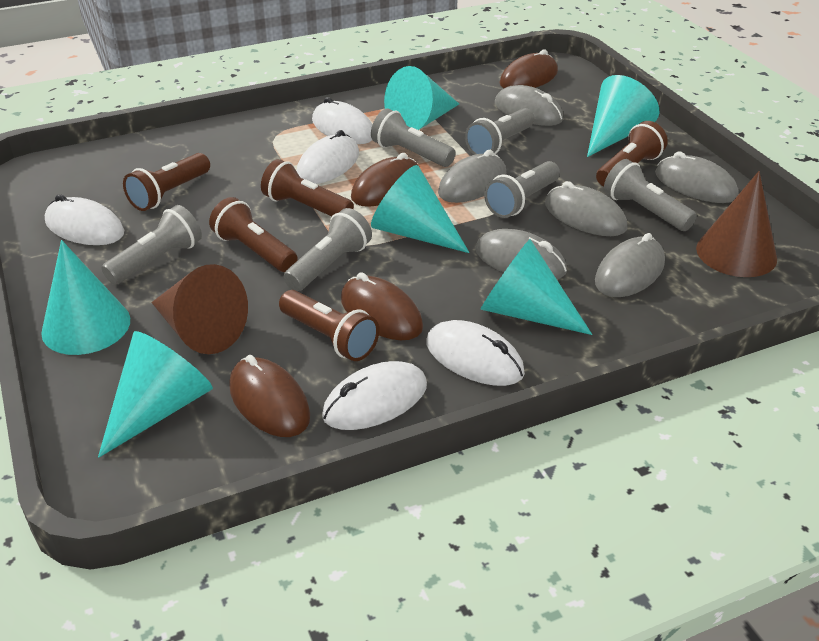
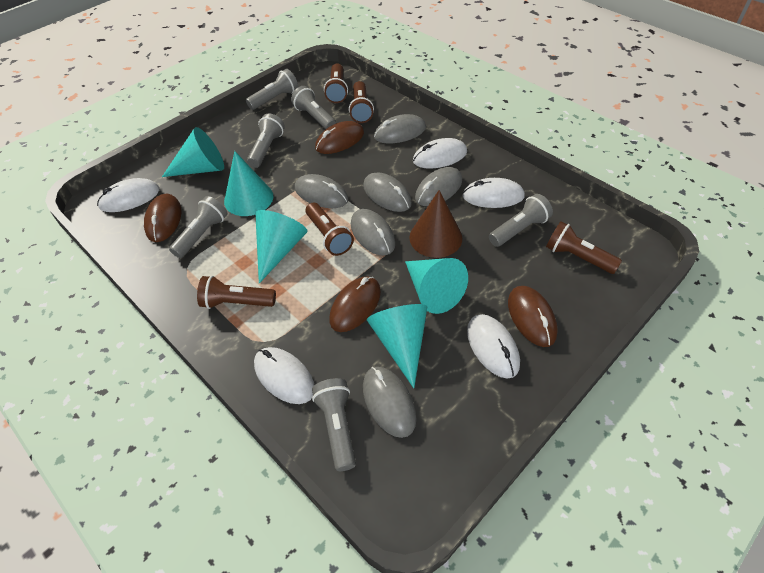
brown cone: [151,264,248,354] [696,171,777,277] = 2 -> [409,190,462,258] = 1
turquoise cone: [41,240,130,355] [98,331,213,458] [371,165,470,253] [384,66,459,130] [480,239,592,335] [587,75,659,157] = 6 -> [162,127,224,177] [224,151,273,216] [255,210,308,284] [367,304,427,388] [405,258,468,314] = 5

